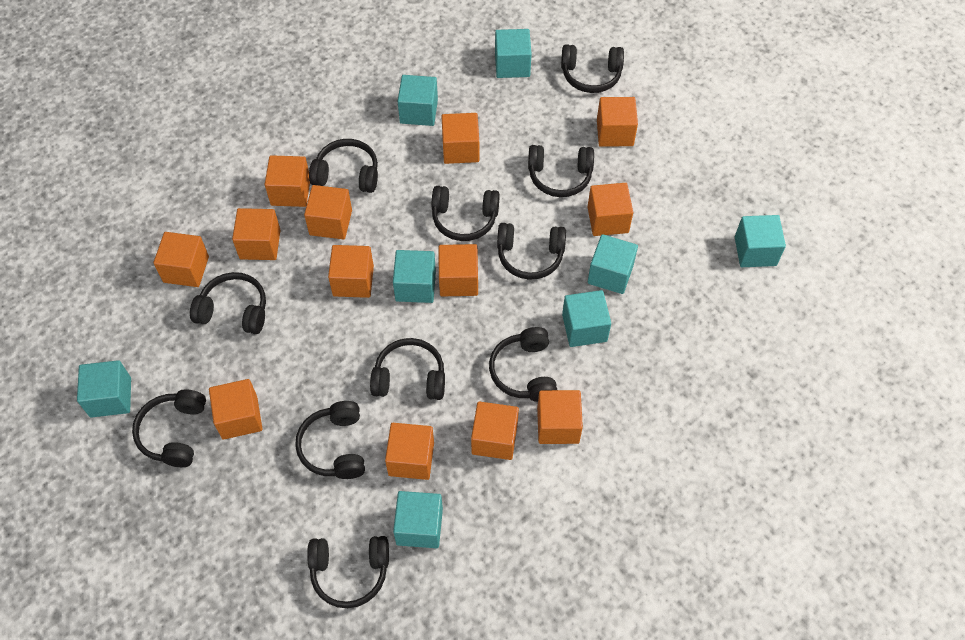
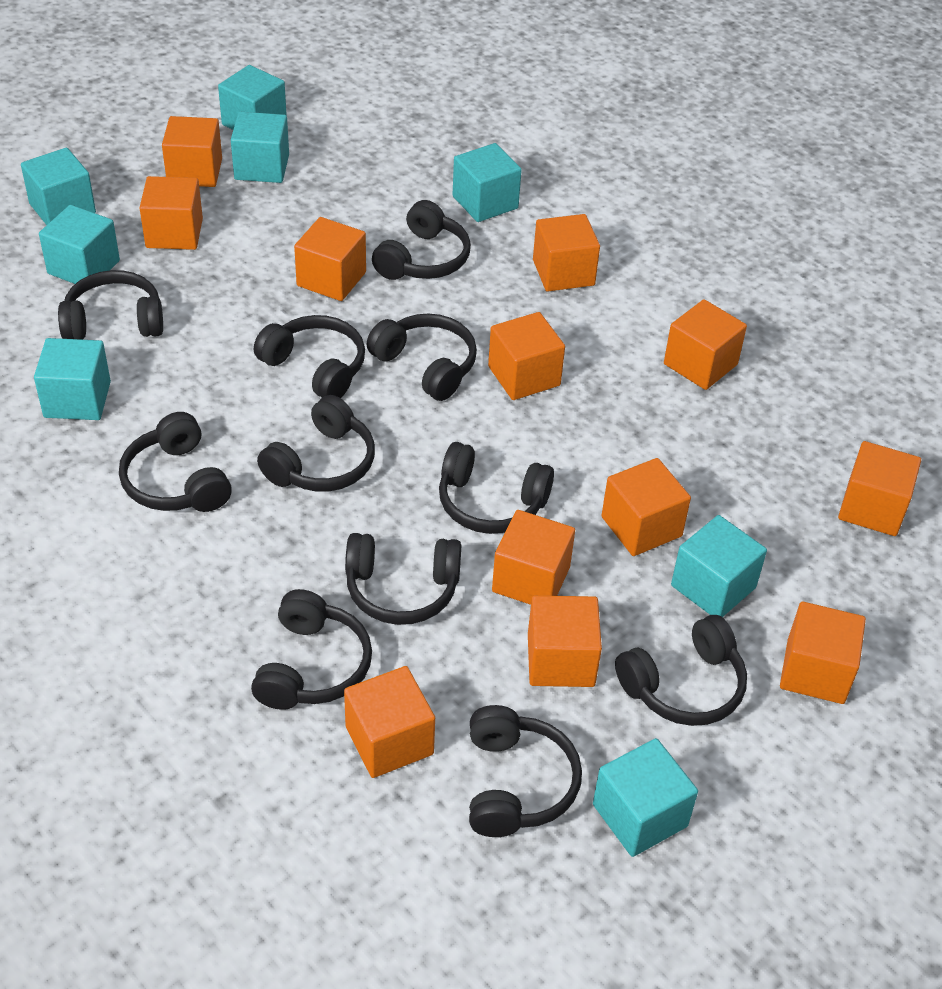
orange cube: [153,232,209,287] [209,379,262,440] [232,208,281,260] [265,155,310,207] [304,185,352,239] [328,245,374,298] [385,423,434,480] [439,244,478,296] [441,113,479,164] [471,401,519,460] [537,390,583,444] [588,183,633,236] [597,97,638,146] = 13 -> [140,176,203,250] [162,116,222,187] [294,217,366,301] [344,666,435,778] [488,312,565,400] [492,510,575,605] [528,595,602,687] [533,214,600,291] [601,458,691,556] [664,299,747,390] [780,602,866,704] [838,441,921,536] = 12

